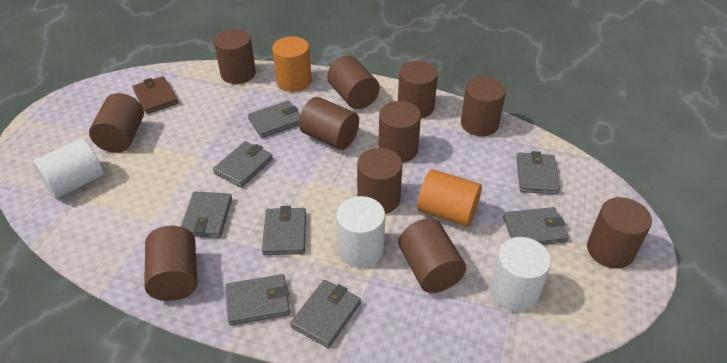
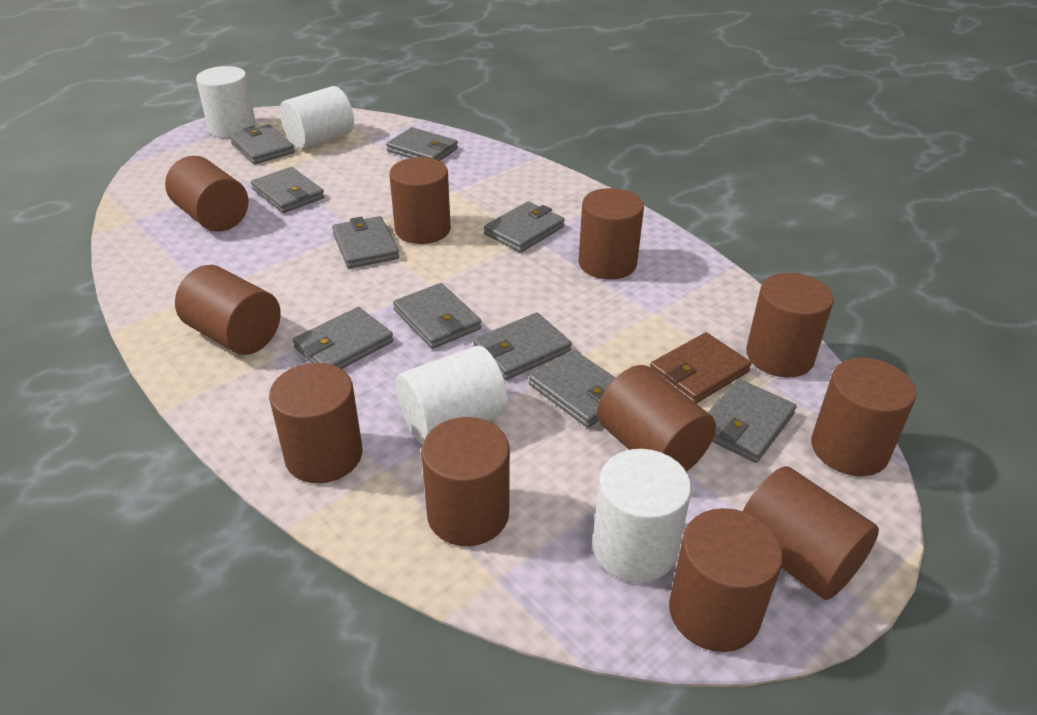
grey wallet: [181,192,232,238] [213,141,273,188] [225,274,290,325] [248,100,300,138] [262,206,306,255] [290,280,361,348] [503,207,569,245] [516,151,560,195] = 8 -> [230,124,295,164] [251,167,325,213] [293,307,393,369] [332,216,399,269] [386,127,458,161] [393,283,481,349] [473,313,572,380] [484,201,565,253] [529,349,615,428] [708,378,797,463] = 10
orange cylinder: [272,36,312,92] [417,169,482,227] = 2 -> none = 0
white cylinder: [33,138,104,198] [336,196,385,267] [490,237,551,312] = 3 -> [196,66,256,138] [280,86,354,149] [396,346,508,444] [592,449,691,583] = 4

